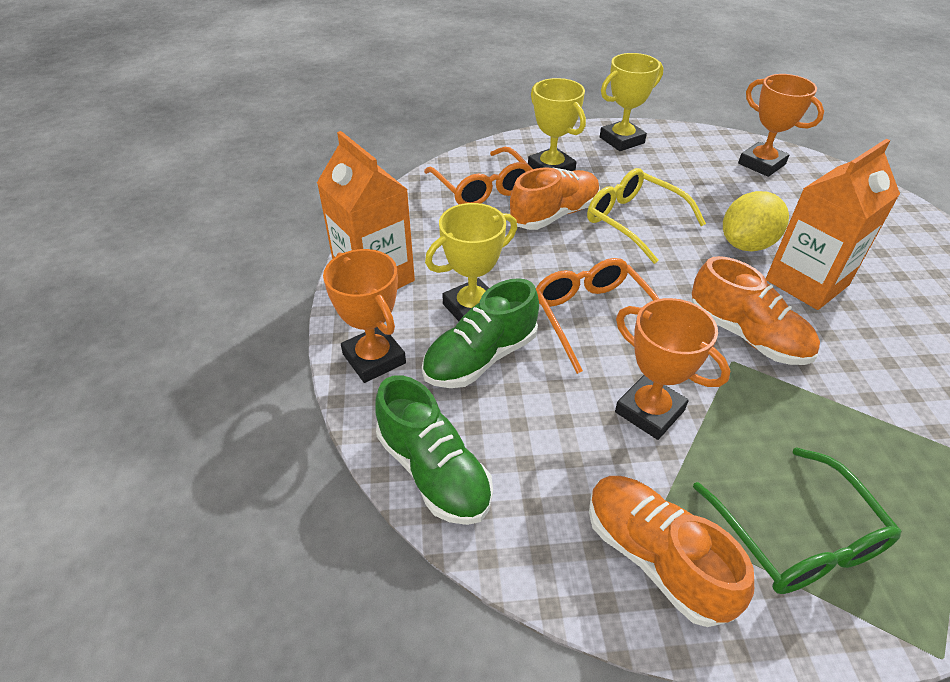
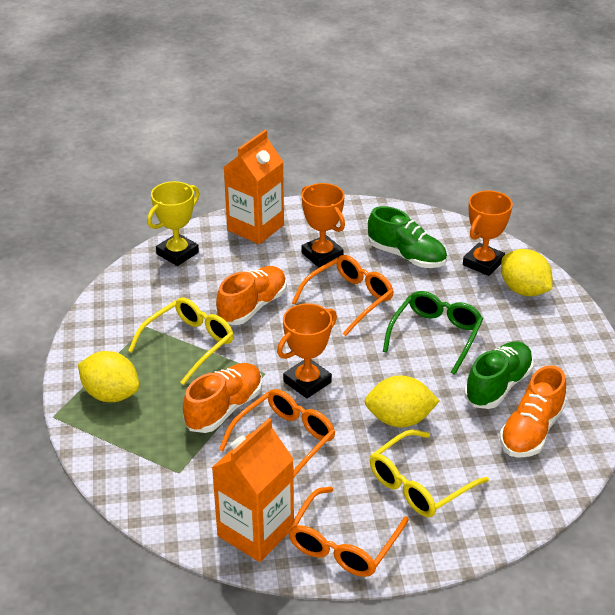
orange glasses: [424,147,532,205] [536,258,659,374] = 2 -> [219,389,335,477] [288,486,409,577] [292,255,394,336] = 3
yellow glasses: [587,168,706,264] = 1 -> [128,297,234,385] [370,429,489,517] = 2
yellow lemon: [723,191,789,251] = 1 -> [78,351,140,402] [364,375,439,427] [501,249,552,296] = 3
yellow trophy: [425,203,517,321] [528,78,586,171] [600,53,663,151] = 3 -> [147,181,200,266] = 1

